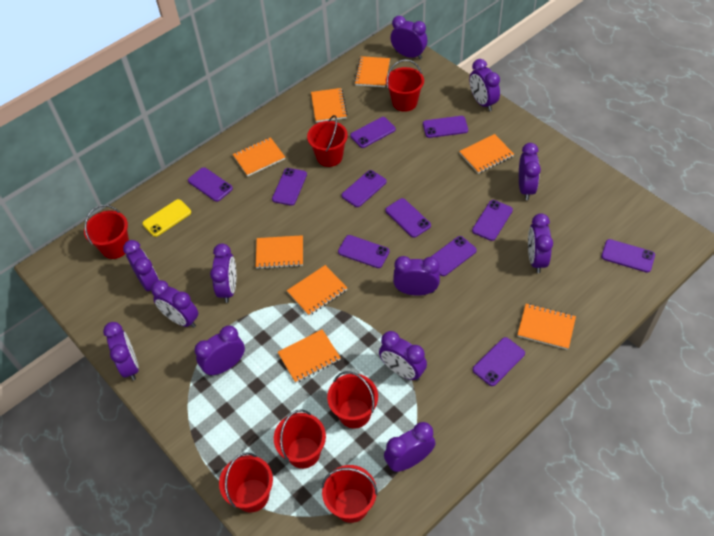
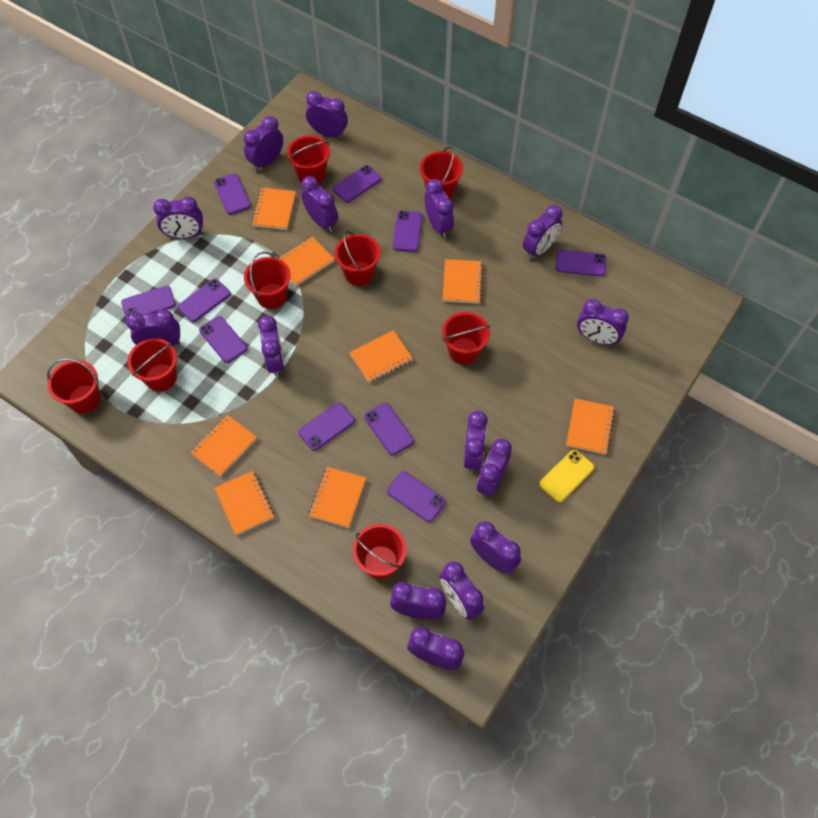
purple clock: [103,322,139,380] [123,240,159,292] [151,280,198,328] [194,325,245,376] [210,243,236,303] [379,331,427,381] [384,422,436,472] [391,16,427,59] [393,256,440,296] [469,59,500,111] [519,143,541,200] [528,213,553,273] = 12 -> [126,309,180,346] [153,197,203,239] [244,116,283,171] [258,316,285,377] [301,176,338,232] [306,91,348,139] [390,582,446,620] [407,627,464,670] [424,179,454,238] [440,562,484,620] [464,411,488,473] [470,521,521,574] [477,439,512,498] [523,205,563,260] [577,299,629,346] = 15
purple phone: [188,167,233,202] [272,168,307,206] [338,235,390,268] [342,170,387,207] [350,117,396,148] [385,198,431,238] [423,116,468,138] [431,236,477,276] [472,200,513,241] [473,337,525,386] [601,239,655,273] = 11 -> [121,286,176,319] [178,279,231,322] [199,316,247,363] [214,173,251,215] [298,402,355,451] [333,165,382,203] [364,403,414,455] [387,471,446,522] [393,210,423,252] [556,249,606,277] = 10
red bucket: [84,205,129,259] [219,452,273,512] [274,409,326,469] [307,115,348,167] [321,465,378,523] [327,371,378,429] [386,59,424,112] = 7 -> [47,358,101,413] [127,338,177,392] [244,252,291,309] [287,135,330,184] [335,231,381,286] [353,524,407,579] [420,146,463,199] [442,312,490,365] = 8

